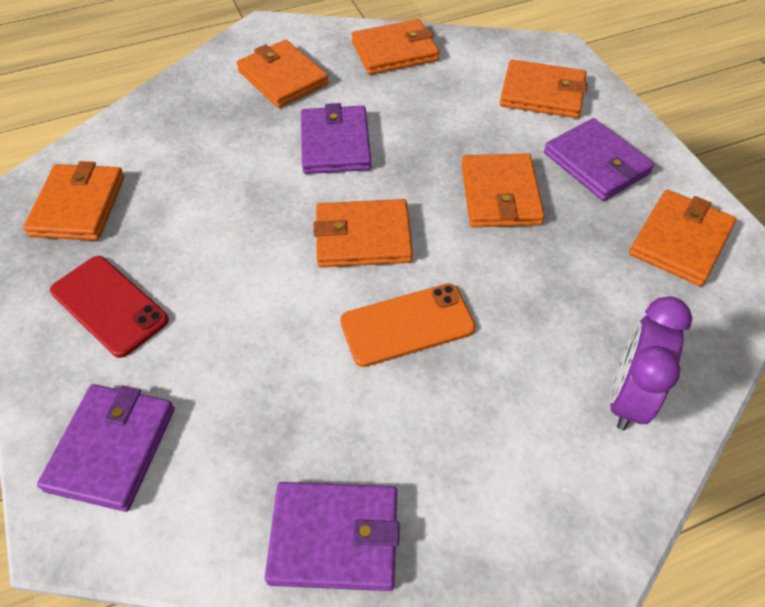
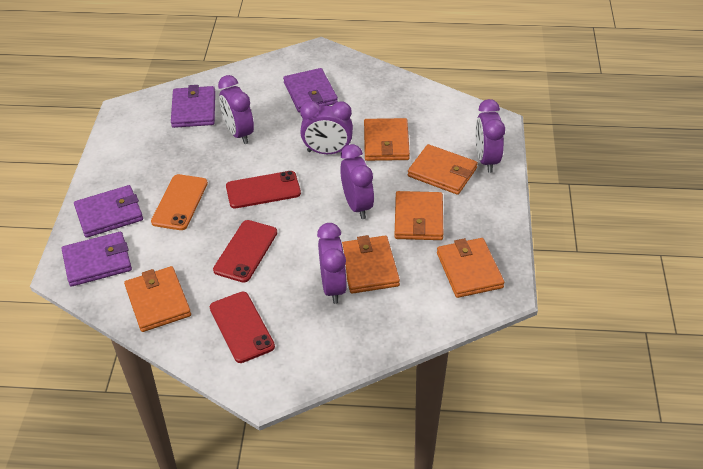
orange wallet: [23,161,124,241] [237,40,329,108] [313,199,413,267] [352,19,439,75] [462,153,545,227] [500,60,588,118] [629,189,736,286] = 7 -> [124,266,191,332] [342,235,400,294] [364,118,410,161] [394,191,443,240] [408,144,478,195] [437,238,504,298] = 6
purple clock: [610,296,692,430] = 1 -> [218,75,254,144] [300,101,353,154] [317,223,347,304] [340,144,374,219] [475,99,505,173] = 5
red phone: [50,256,169,358] = 1 -> [210,292,275,363] [213,220,277,283] [226,171,301,208] = 3

